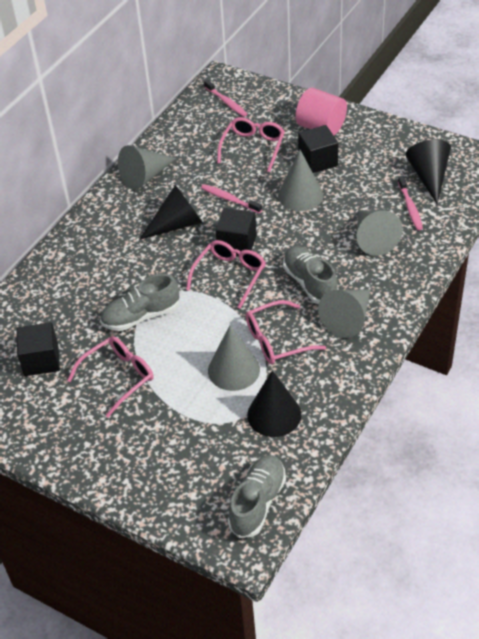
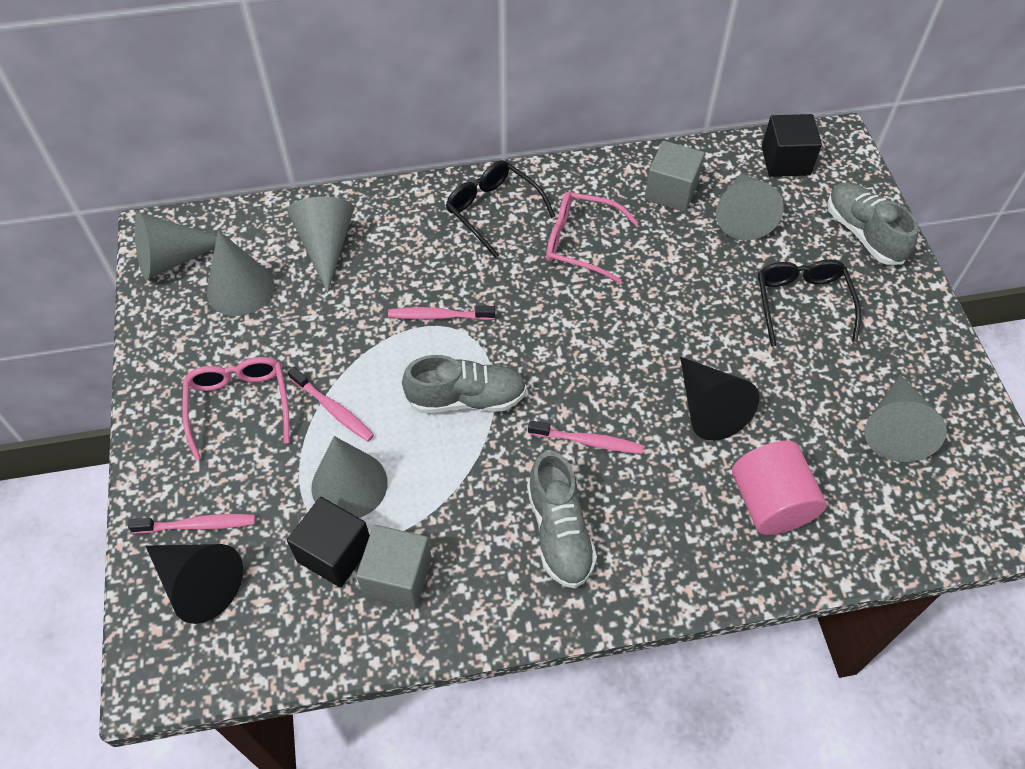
black cone: [139,185,203,240] [247,370,301,437] [405,140,451,204] = 3 -> [146,544,243,624] [680,357,759,441] = 2
black cube: [16,322,60,376] [215,208,257,256] [298,125,338,173] = 3 -> [287,497,370,587] [762,114,822,177] = 2
black glasses: none = 0 -> [446,160,555,258] [758,260,861,347] = 2
grey cone: [118,145,177,190] [208,325,260,391] [278,150,323,211] [318,289,370,338] [357,210,403,256] = 5 -> [135,212,217,280] [207,230,275,316] [287,197,354,293] [311,436,388,518] [716,173,784,240] [864,375,947,462] = 6
grey cube: none = 0 -> [356,525,432,609] [644,141,705,212] = 2
pink glasses: [67,336,153,418] [186,240,266,309] [217,117,285,172] [246,300,326,364] = 4 -> [182,357,290,461] [546,192,638,283] = 2
pink toothbrush: [201,184,262,213] [204,80,247,117] [398,176,423,230] = 3 -> [128,514,256,534] [288,367,374,442] [388,306,495,320] [528,420,644,454] = 4

